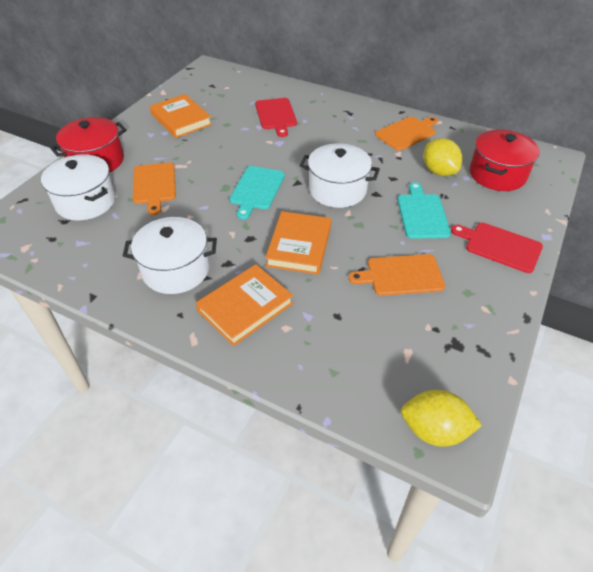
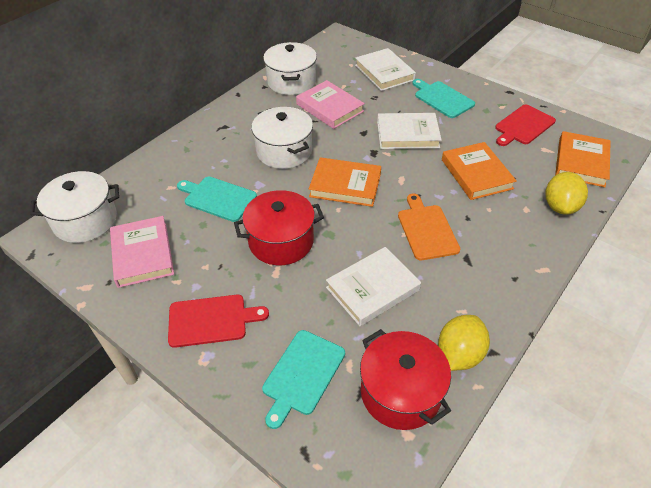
orange cutting board: [133,162,176,215] [349,254,445,296] [375,116,438,151] = 3 -> [398,194,460,260] = 1
pink book: none = 0 -> [110,216,174,288] [296,80,365,129] = 2
turquoise cutting board: [229,166,285,219] [397,182,451,239] = 2 -> [177,177,257,222] [262,330,345,429] [412,79,475,118] = 3
white book: none = 0 -> [326,247,421,326] [355,48,416,91] [377,113,442,149] = 3

